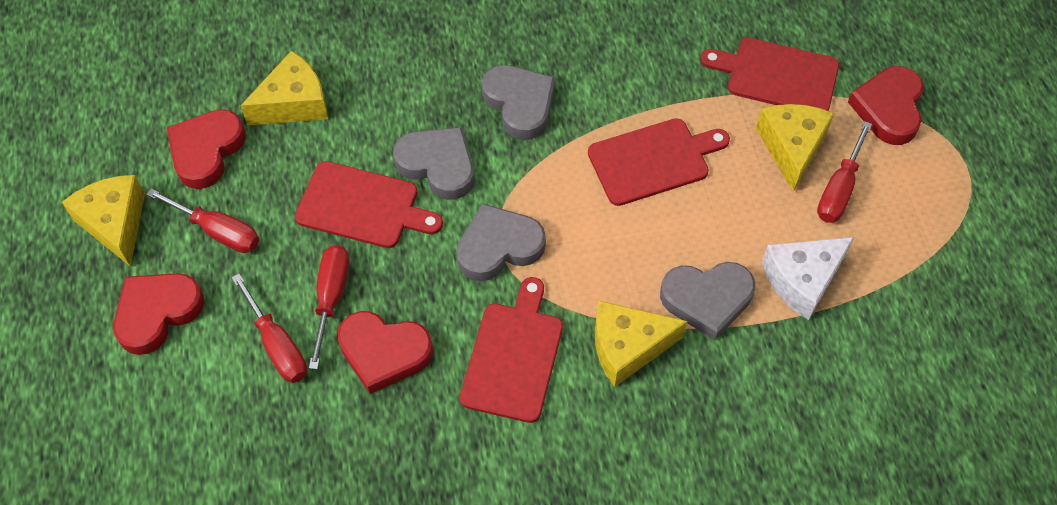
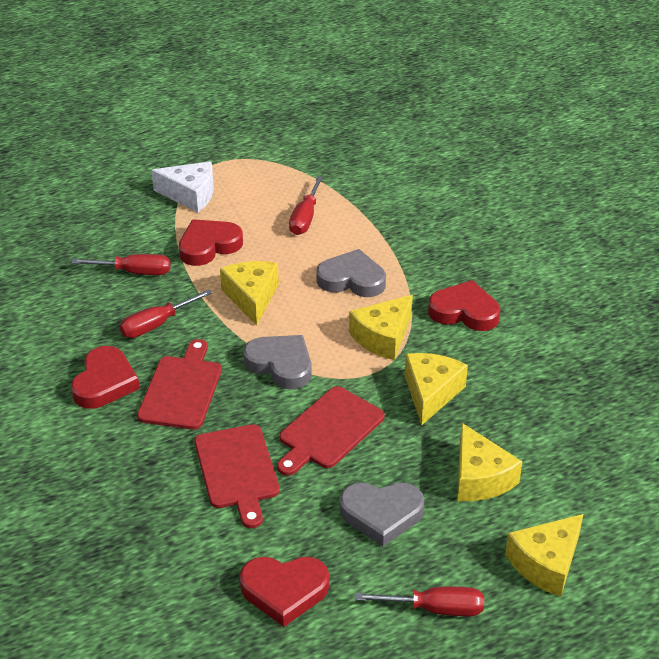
grey heart: [393,127,474,200] [456,203,546,281] [482,65,555,140] [660,262,755,340] = 4 -> [243,335,312,389] [317,249,386,297] [340,483,425,546] = 3
red cutting board: [295,161,443,248] [460,277,563,423] [588,118,730,206] [700,38,839,111] = 4 -> [137,339,222,430] [195,424,280,528] [277,386,385,476] = 3
yellow cheese: [62,175,145,267] [241,50,328,125] [595,301,688,387] [756,104,834,192] = 4 -> [220,261,279,325] [349,295,413,360] [405,353,468,425] [458,423,522,501] [505,514,583,597] = 5

